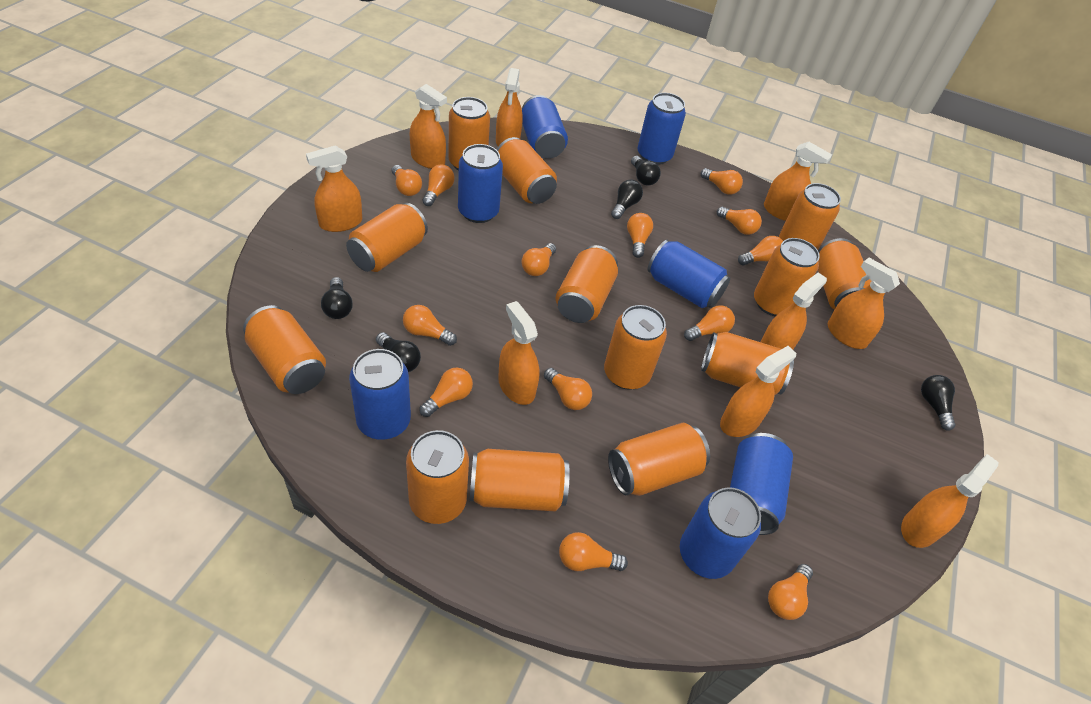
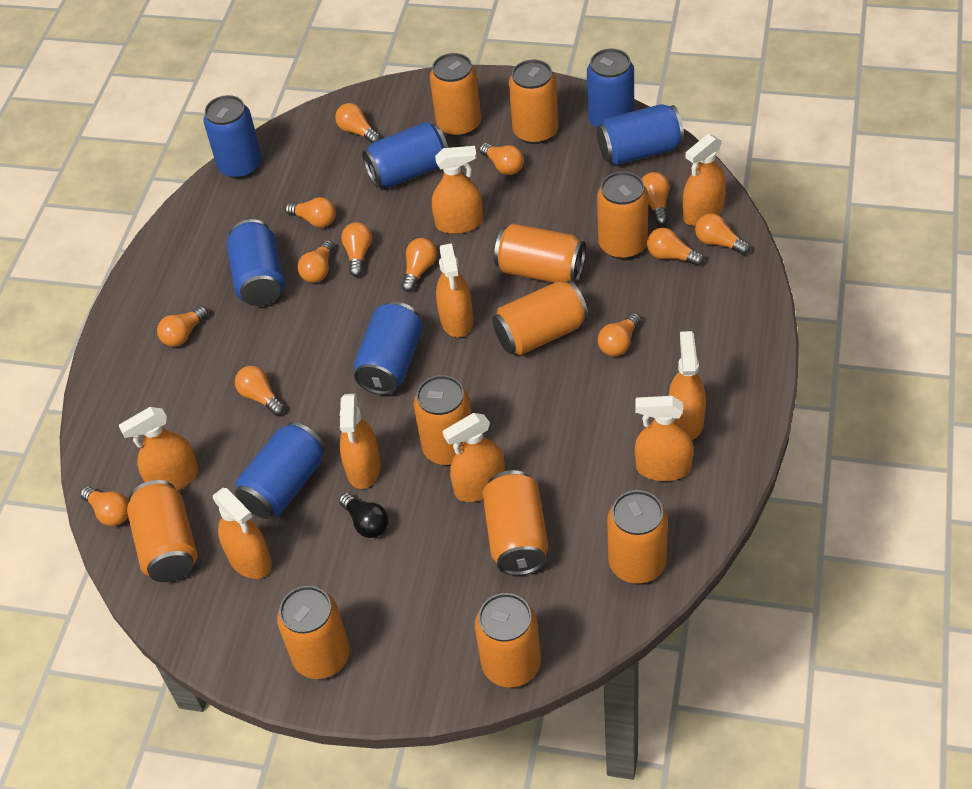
black light bulb: [321,277,353,319] [376,332,421,372] [611,180,643,219] [631,156,661,186] [921,375,956,431] = 5 -> [339,493,389,538] = 1
orange can: [243,305,326,394] [346,203,428,272] [406,430,469,524] [448,97,490,170] [470,449,570,511] [497,137,557,204] [556,245,618,323] [604,305,667,390] [608,423,710,496] [701,332,794,395] [754,238,820,316] [779,183,841,250] [818,238,871,310] = 13 -> [127,480,198,582] [277,586,350,679] [413,375,471,465] [430,53,481,137] [475,593,541,687] [482,470,549,576] [492,281,588,355] [494,223,586,283] [509,60,559,144] [597,171,648,259] [607,490,668,584] = 11

